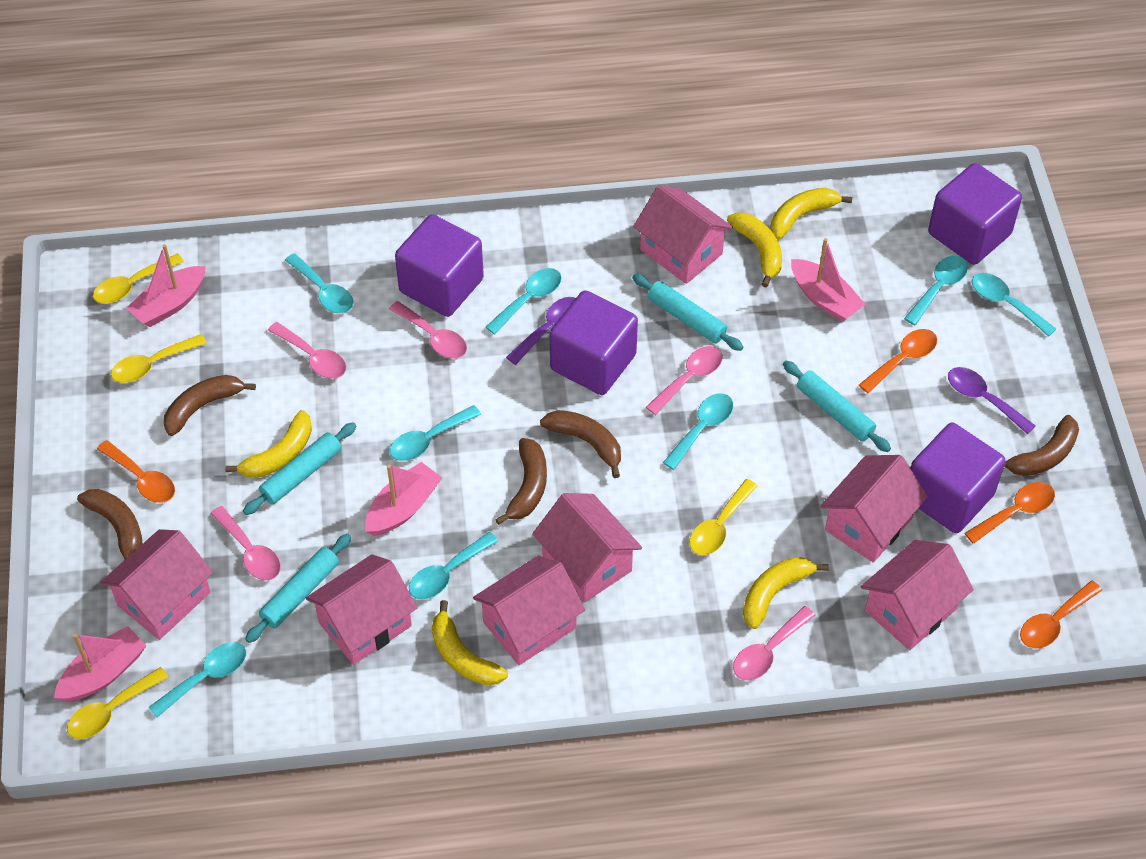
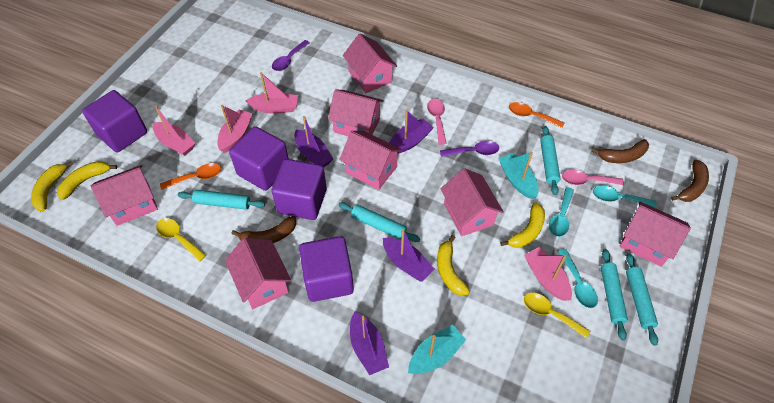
brown banana: [77,489,142,560] [164,375,256,436] [495,438,547,525] [540,410,621,478] [1004,415,1079,476] = 5 -> [231,216,296,243] [591,139,649,163] [671,160,709,202] = 3
orange spoon: [97,440,175,503] [859,329,937,393] [965,482,1055,544] [1020,581,1102,648] = 4 -> [160,163,221,190] [509,102,564,128] = 2
pink spoon: [210,506,281,581] [268,322,346,379] [389,301,467,359] [646,346,723,415] [733,606,815,681] = 5 -> [427,99,447,145] [562,170,624,185] = 2
purple boat: none = 0 -> [294,116,333,167] [350,312,389,375] [383,229,435,282] [389,110,434,154] = 4
turquoise boat: none = 0 -> [408,325,466,374] [499,152,539,199] = 2
turquoise rolling pin: [243,422,357,515] [245,534,352,643] [632,274,743,351] [783,361,891,452] = 4 -> [178,190,265,210] [338,202,420,242] [540,126,560,195] [601,249,628,341] [626,253,658,346] = 5
turquoise spoon: [148,642,246,718] [285,253,353,314] [390,405,481,461] [409,532,498,599] [486,268,562,335] [663,393,733,470] [904,255,968,325] [972,273,1056,337] = 8 -> [549,187,574,237] [558,249,598,308] [593,186,656,208] = 3
yellow banana: [225,410,312,478] [432,600,508,685] [727,212,782,287] [743,557,829,629] [771,188,852,240] = 5 -> [31,161,73,212] [57,161,117,200] [437,235,470,296] [500,202,545,248] = 4
yellow spoon: [67,667,169,739] [93,253,184,304] [111,334,207,383] [690,479,758,555] = 4 -> [156,218,206,262] [524,293,590,339] = 2

